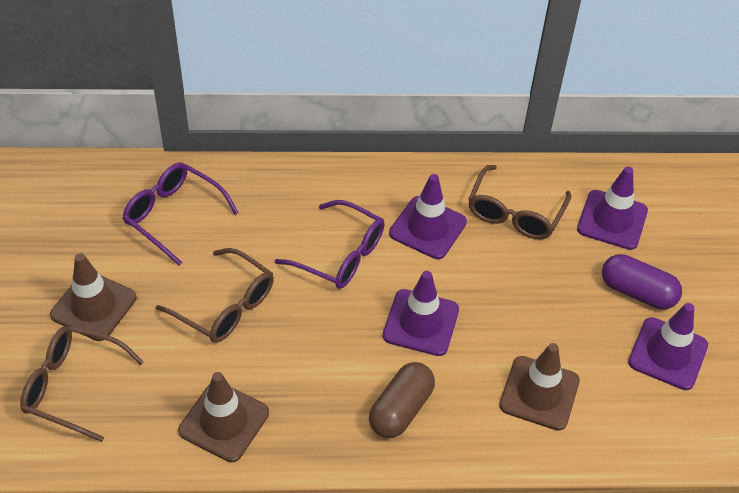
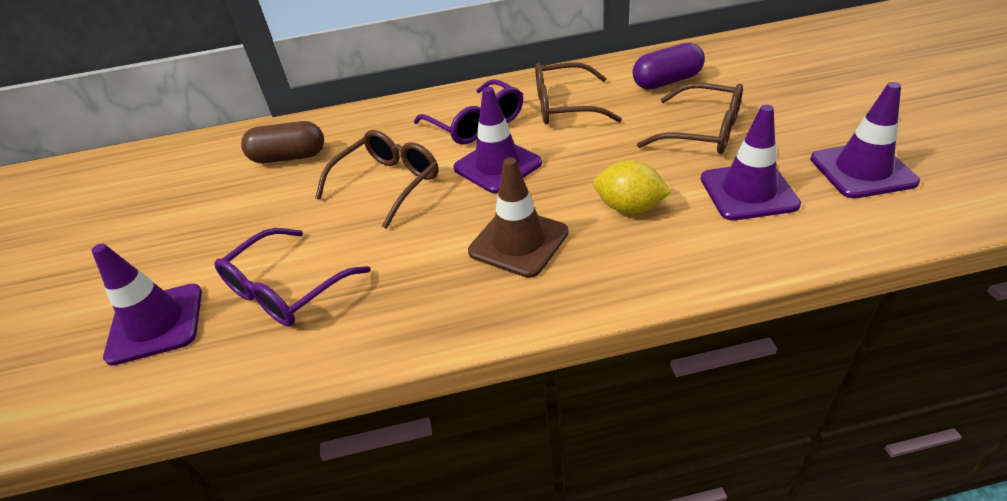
brown traffic cone: [50,253,137,341] [178,372,269,462] [499,343,580,431] = 3 -> [468,157,569,278] = 1
yellow lemon: none = 0 -> [593,160,671,214] = 1

